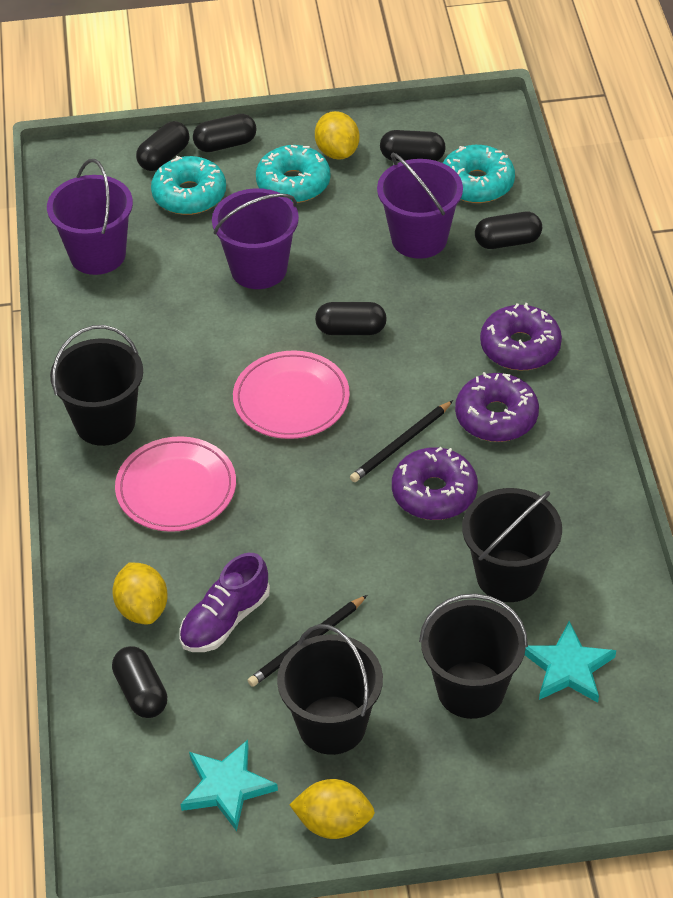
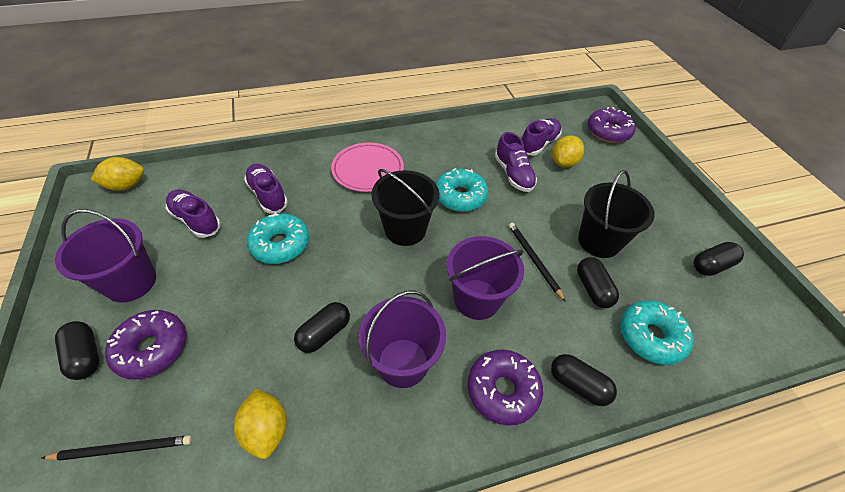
black bucket: [50,325,143,446] [277,624,383,755] [419,593,528,719] [462,488,562,602] = 4 -> [371,169,439,246] [578,170,655,258] = 2
black capsule: [112,646,167,718] [136,121,189,171] [193,114,256,152] [315,302,387,335] [380,130,446,161] [475,212,542,249] = 6 -> [55,321,99,380] [294,302,350,353] [551,354,617,406] [577,257,619,308] [693,242,744,276] = 5
pink plate: [115,436,236,532] [233,350,350,439] = 2 -> [331,142,404,192] = 1
purple shoe: [179,553,270,652] = 1 -> [165,190,221,238] [244,164,288,213] [495,132,537,192] [522,118,562,156] = 4
turquoise star: [181,740,278,831] [525,621,616,703] = 2 -> none = 0

